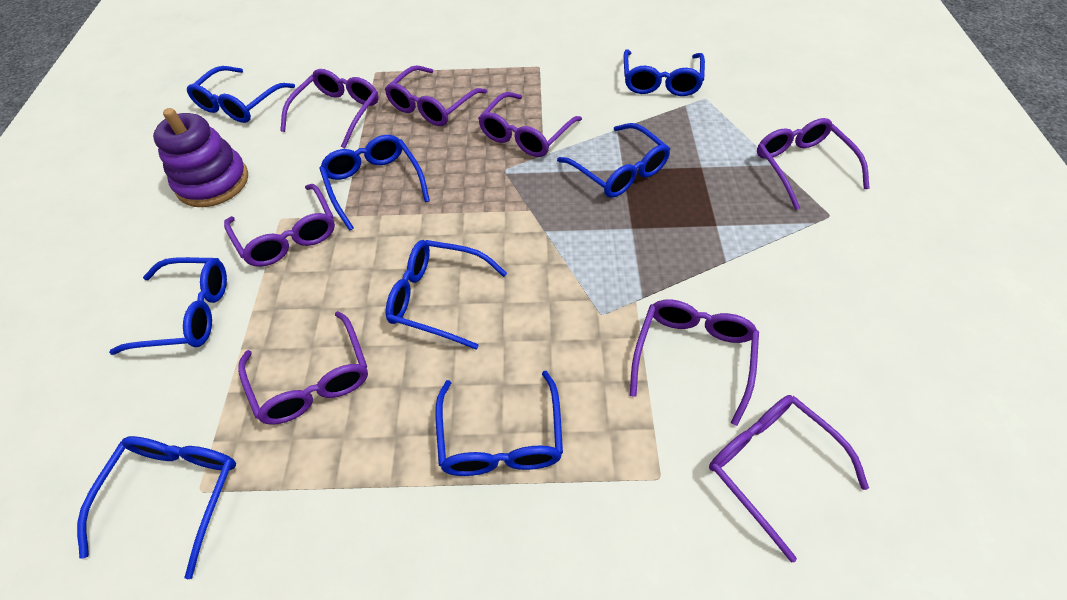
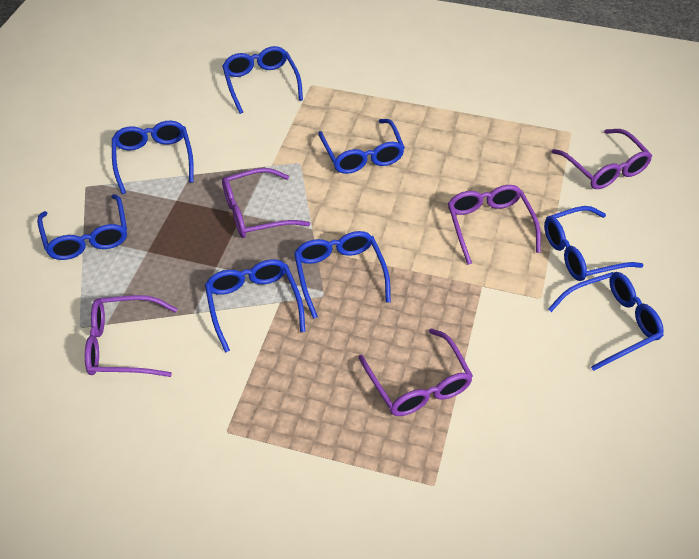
purple glasses: [224,184,335,267] [238,311,368,425] [280,69,379,149] [385,66,487,126] [478,92,582,157] [630,300,759,426] [709,395,869,563] [757,118,870,210] = 8 -> [85,295,177,377] [222,168,310,238] [358,328,473,416] [448,185,541,265] [552,129,652,189] = 5
purple stacking toy: [153,108,248,207] = 1 -> none = 0

